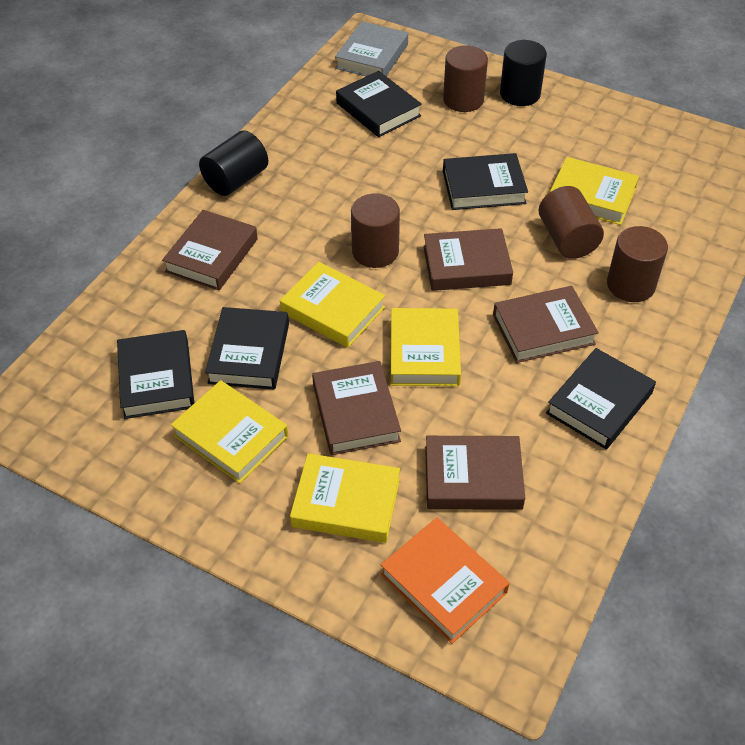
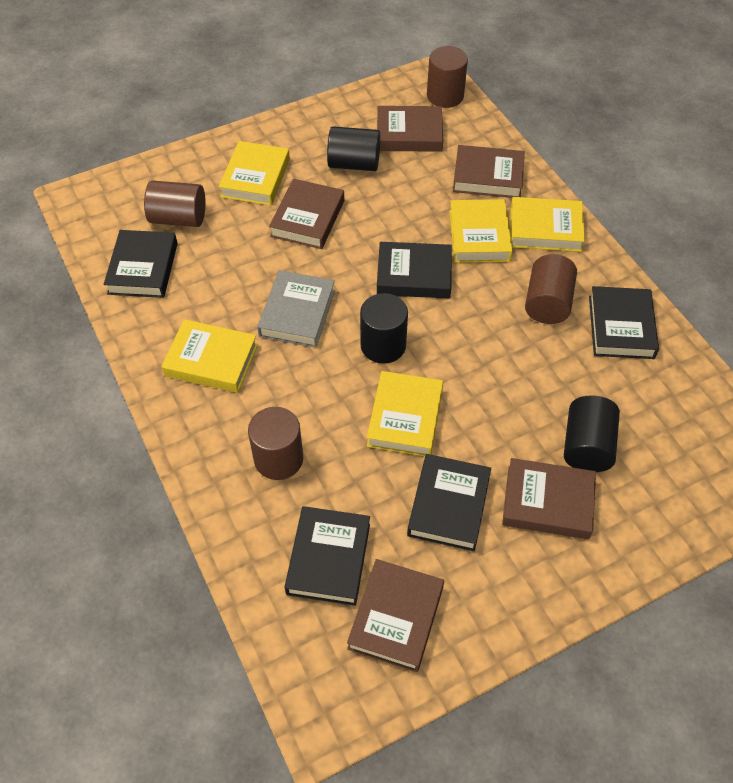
black cylinder: [199,130,268,196] [500,40,547,106] = 2 -> [327,126,380,171] [360,293,408,364] [564,395,620,472] = 3
orange book: [381,517,509,644] = 1 -> none = 0

